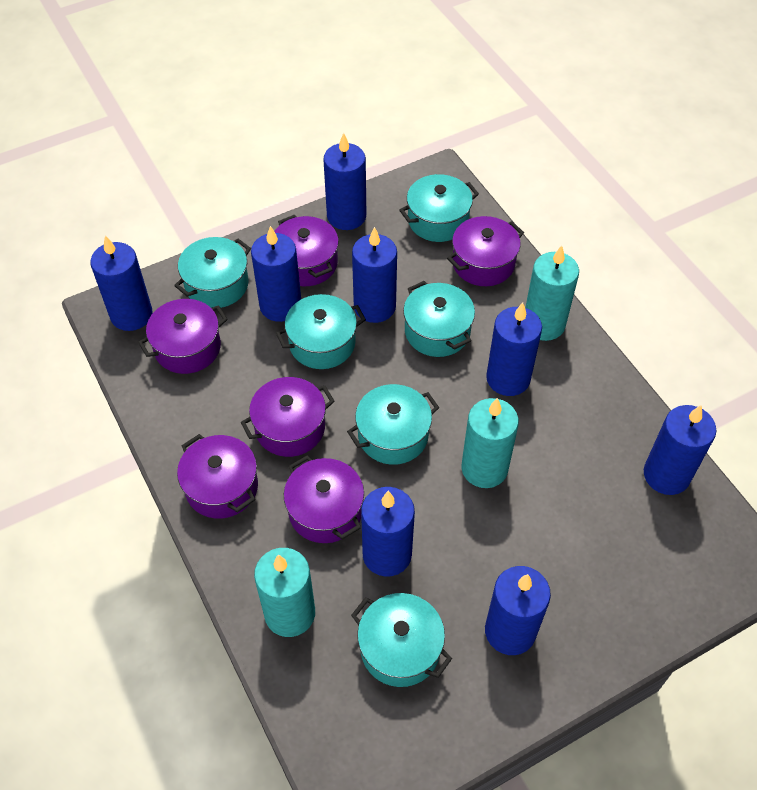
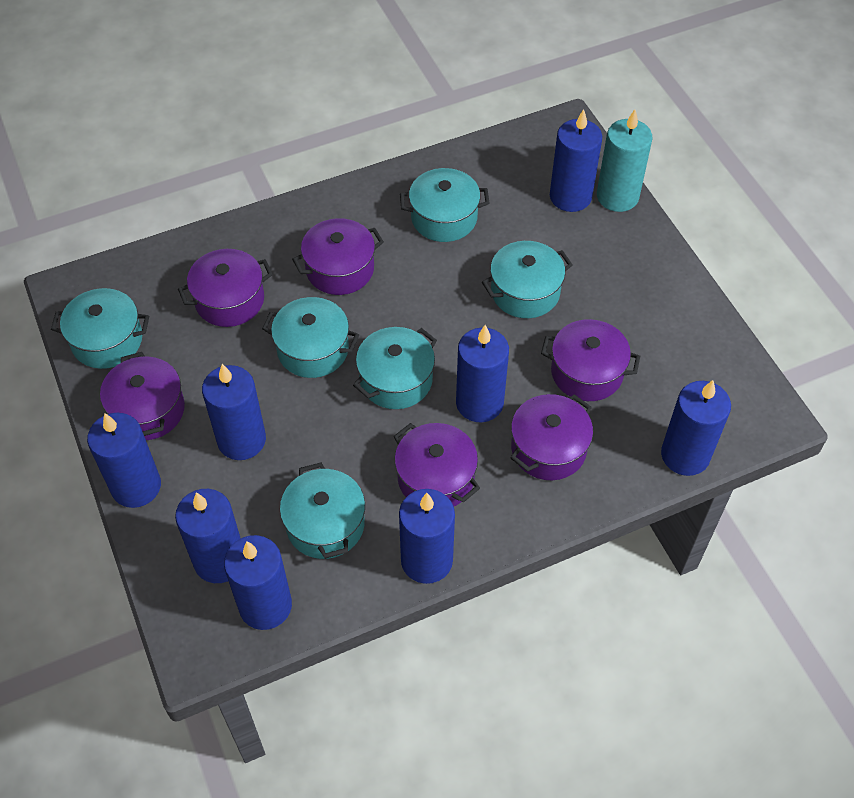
turquoise candle: [254,548,315,637] [461,398,519,488] [525,245,579,341] = 3 -> [597,110,652,212] = 1

